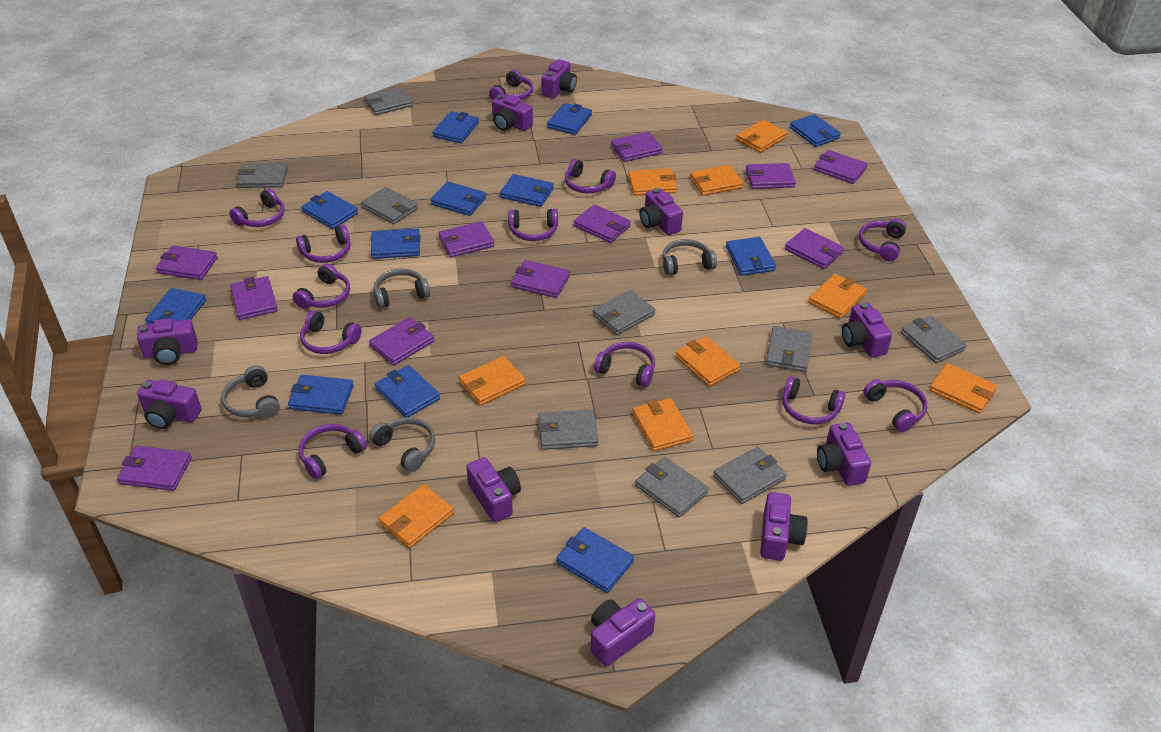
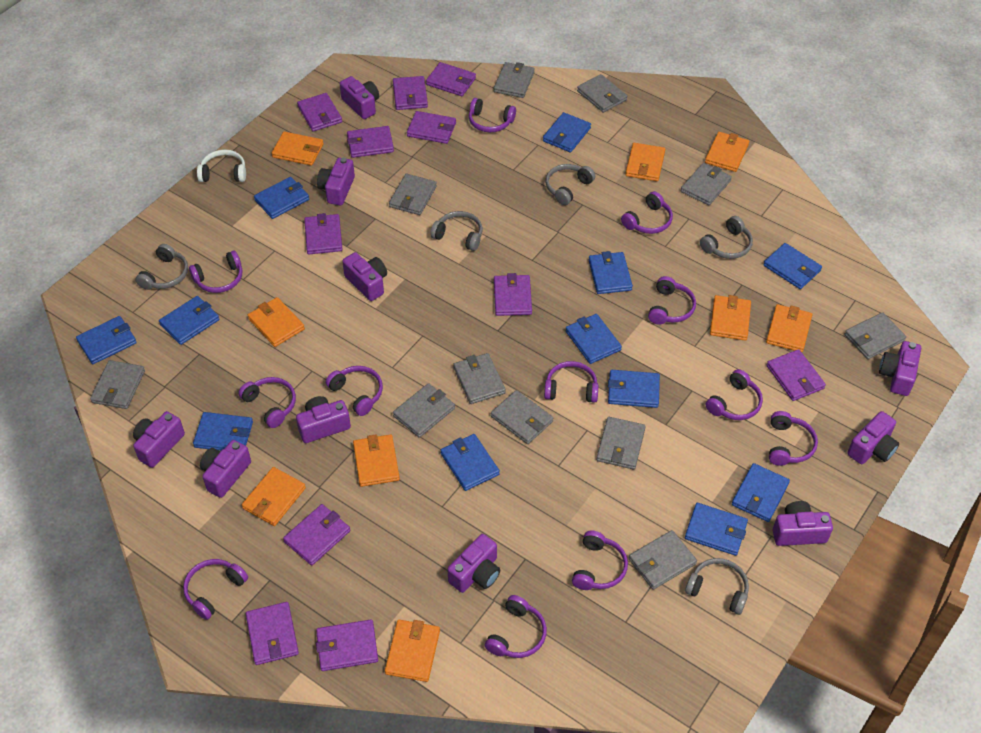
grey headphones: [221,365,280,418] [369,417,435,472] [374,269,430,308] [662,239,717,275] = 4 -> [135,244,188,290] [430,211,482,251] [546,164,595,205] [685,558,749,615] [700,216,753,259] = 5
grey wallet: [237,163,288,188] [361,187,418,224] [364,87,413,115] [538,410,598,450] [593,290,655,335] [635,457,709,517] [713,447,787,504] [766,326,812,372] [901,315,967,363] = 9 -> [90,360,145,409] [389,173,437,215] [393,383,455,438] [453,353,506,404] [491,390,553,444] [494,62,535,98] [577,74,627,113] [596,417,646,470] [629,530,697,590] [681,163,732,206] [844,312,906,359] = 11
white headphones: none = 0 -> [197,149,246,182] = 1

